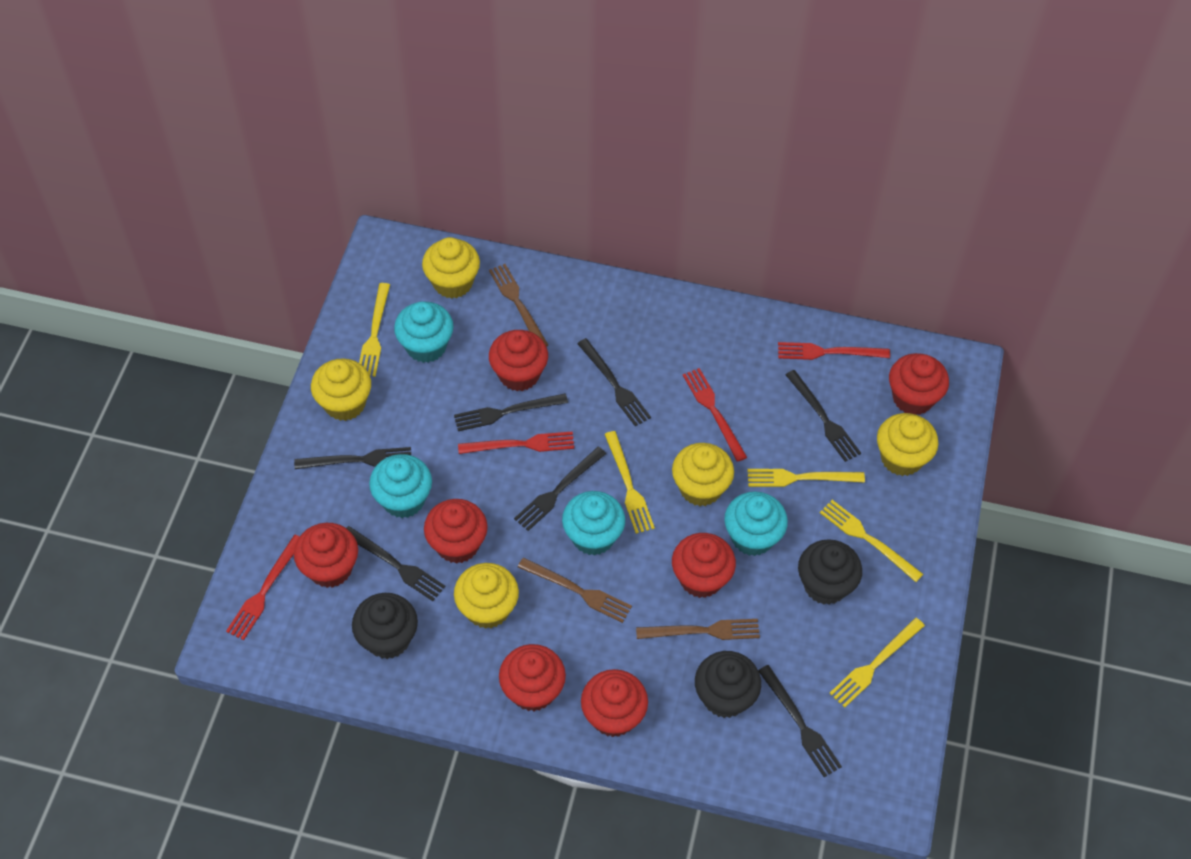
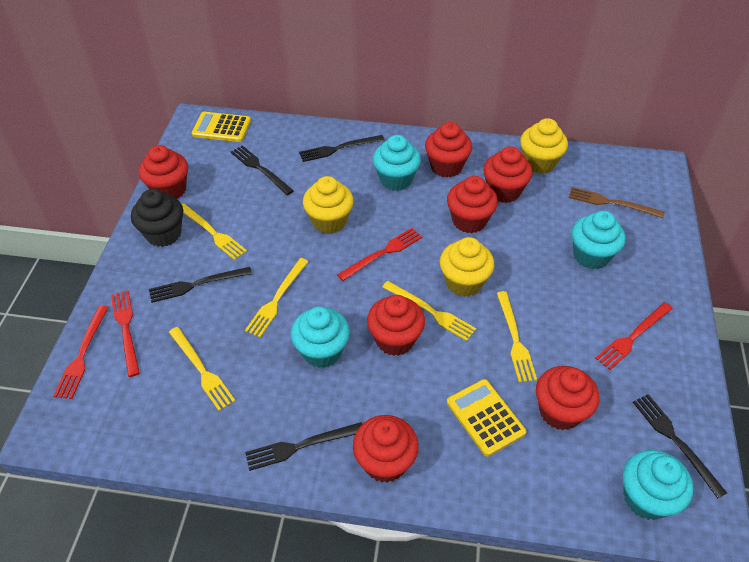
black cupcake: [352,593,418,659] [695,651,761,718] [798,539,862,605] = 3 -> [131,189,183,247] = 1
black fork: [294,447,411,469] [346,526,445,601] [454,394,568,431] [514,447,606,531] [577,338,651,426] [758,665,842,777] [786,370,861,462] = 7 -> [149,267,252,303] [231,145,294,195] [245,422,362,471] [299,135,385,162] [633,394,727,499] = 5
brown fork: [489,264,548,347] [518,558,632,623] [636,619,760,640] = 3 -> [569,187,665,218] = 1
yellow calculator: none = 0 -> [192,112,251,142] [447,379,526,456] = 2
yellow cupcake: [311,358,371,421] [422,237,480,299] [454,563,519,629] [672,443,734,506] [877,413,938,476] = 5 -> [303,176,354,234] [440,237,494,297] [520,118,568,174] = 3

